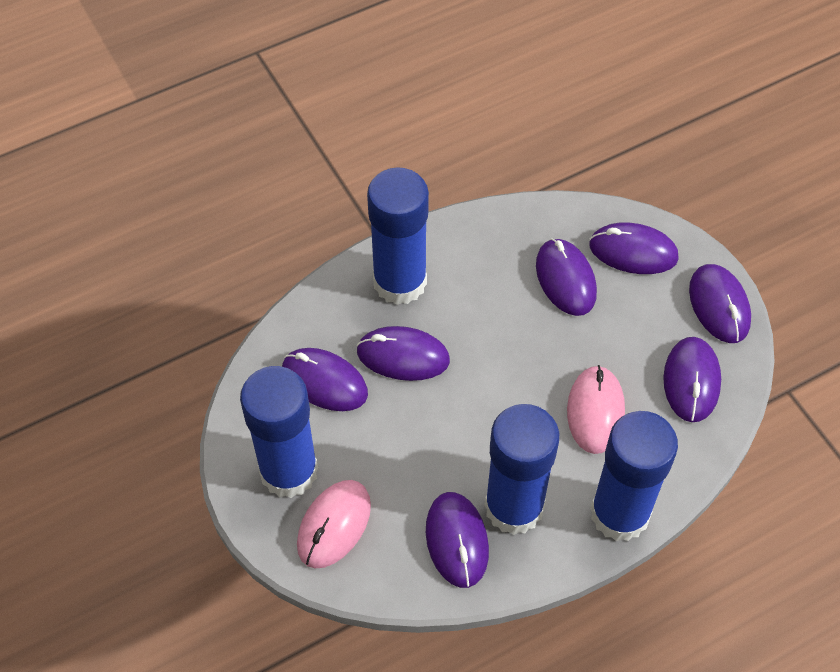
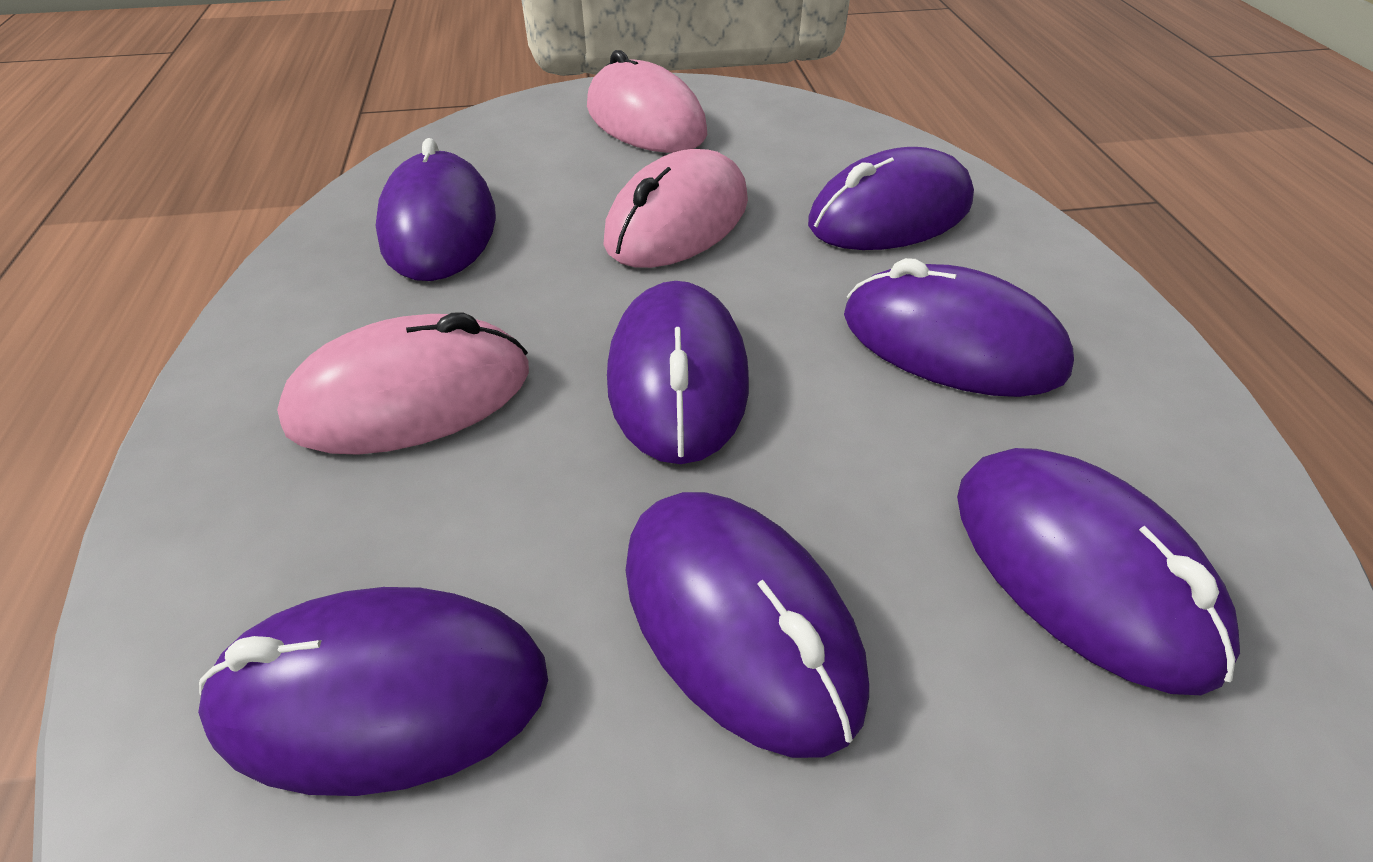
blue glue stick: [240,366,318,498] [367,167,429,305] [484,404,559,535] [590,411,678,541] = 4 -> none = 0
pink mouse: [297,480,371,568] [567,365,625,454] = 2 -> [277,312,529,455] [587,50,707,153] [603,149,748,268] = 3

